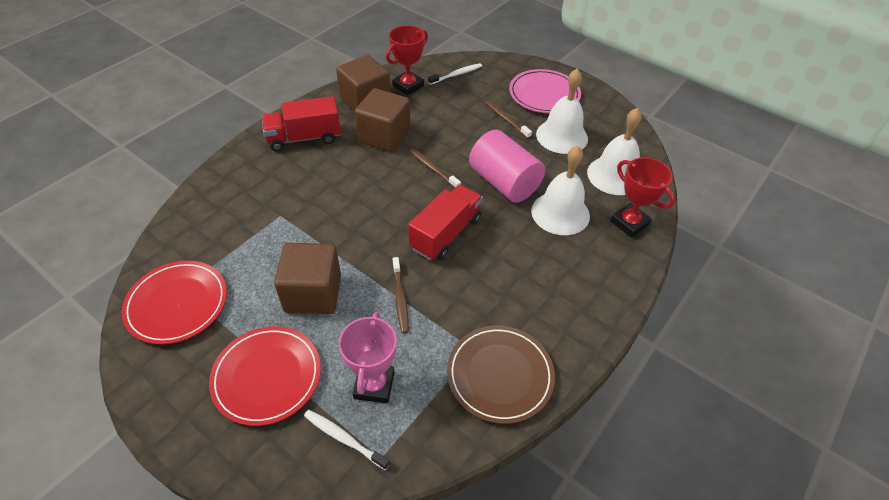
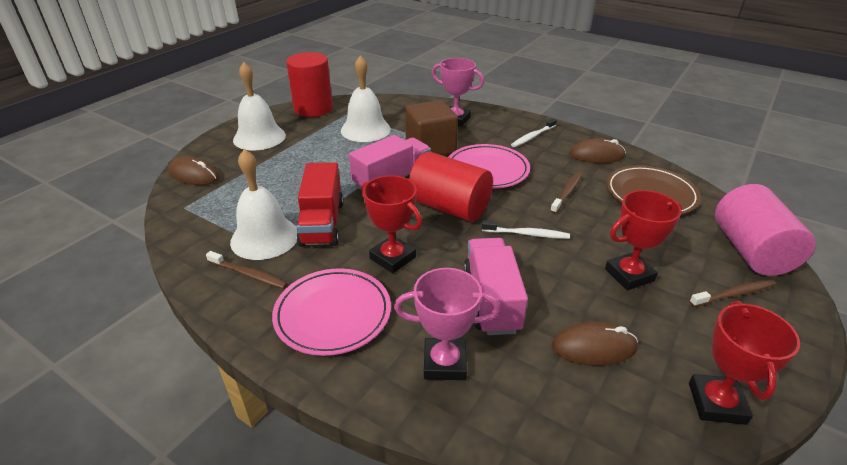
brown cube: [274,243,341,314] [336,55,391,112] [355,88,410,152] = 3 -> [405,100,458,155] = 1
brown mouse: none = 0 -> [168,156,219,185] [552,322,638,366] [569,138,626,163] = 3
pink plate: [509,69,581,113] = 1 -> [272,268,391,356] [449,144,530,189] = 2
pink trophy: [338,312,397,403] = 1 -> [394,268,500,380] [432,58,484,126] = 2
pink truck: none = 0 -> [349,135,431,190] [464,238,528,335] = 2
red cylinder: none = 0 -> [286,52,333,117] [409,152,493,222] = 2
red plate: [122,261,227,345] [209,326,321,426] = 2 -> none = 0
red trophy: [386,25,428,95] [610,157,675,238] = 2 -> [361,175,422,273] [605,190,682,290] [689,301,800,425] = 3
red truck: [262,96,341,151] [408,185,483,260] = 2 -> [297,163,344,247] = 1

